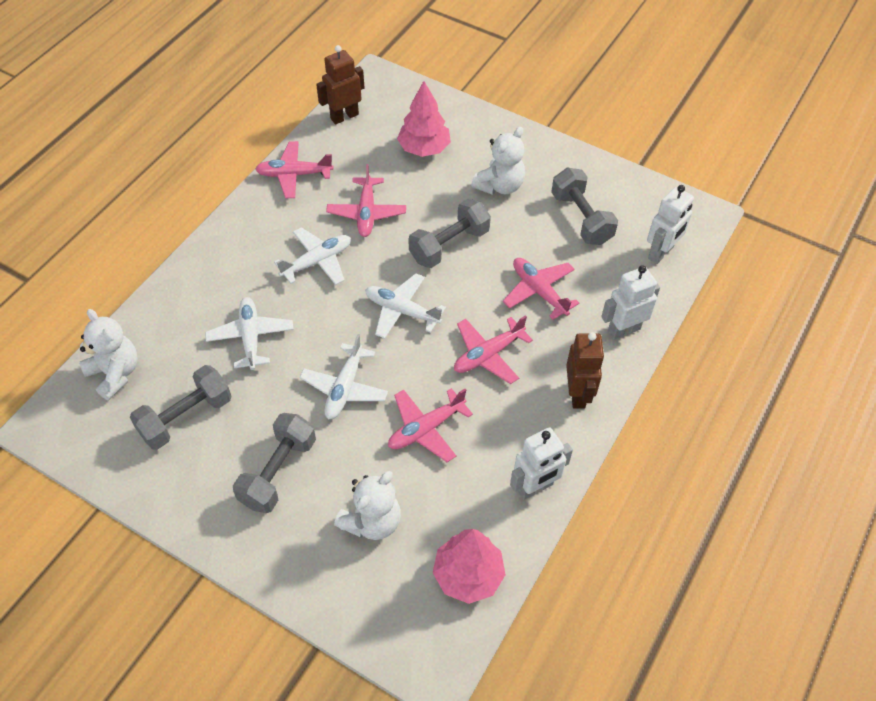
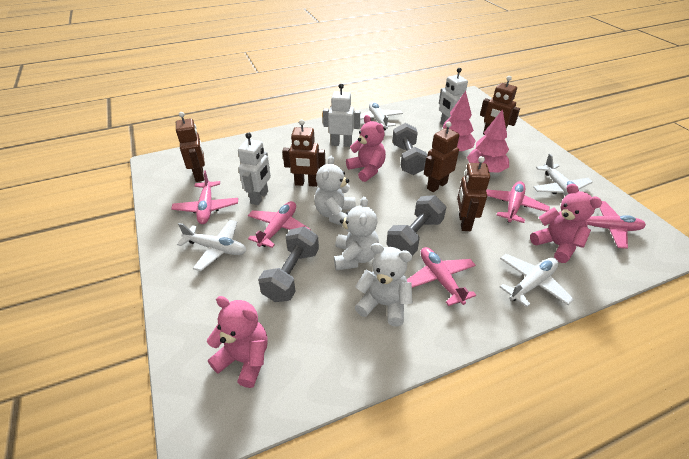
brown robot: [316,45,365,125] [566,332,604,409] = 2 -> [176,112,205,182] [282,119,326,187] [424,121,459,192] [457,156,490,231] [480,76,520,135] = 5
grey dumbbell: [130,365,231,450] [233,413,316,513] [408,199,491,268] [551,167,618,245] = 4 -> [258,227,319,302] [387,195,446,256] [392,123,428,175] = 3
pink teddy bear: none = 0 -> [207,296,268,388] [346,115,386,182] [530,183,602,263] = 3

